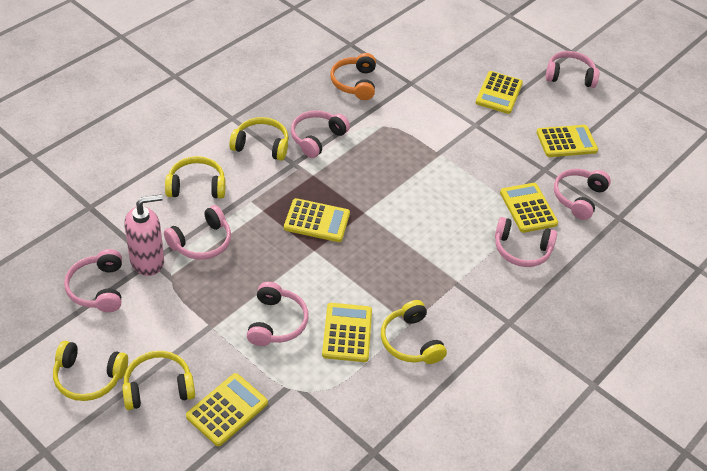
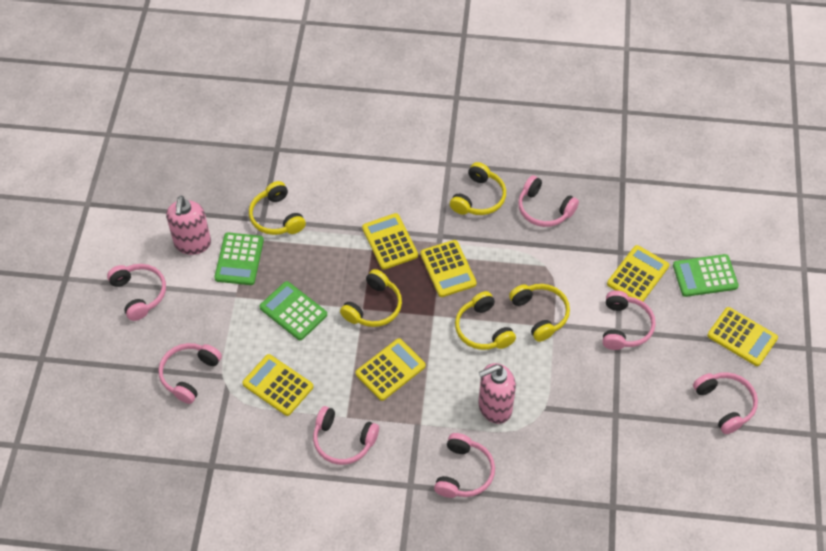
green calculator: none = 0 -> [214,232,264,285] [259,281,327,340] [673,254,739,297] = 3
orange headphones: [330,53,376,100] = 1 -> none = 0
pink soap dispenser: [124,194,164,276] = 1 -> [166,196,211,255] [478,363,516,424] = 2

